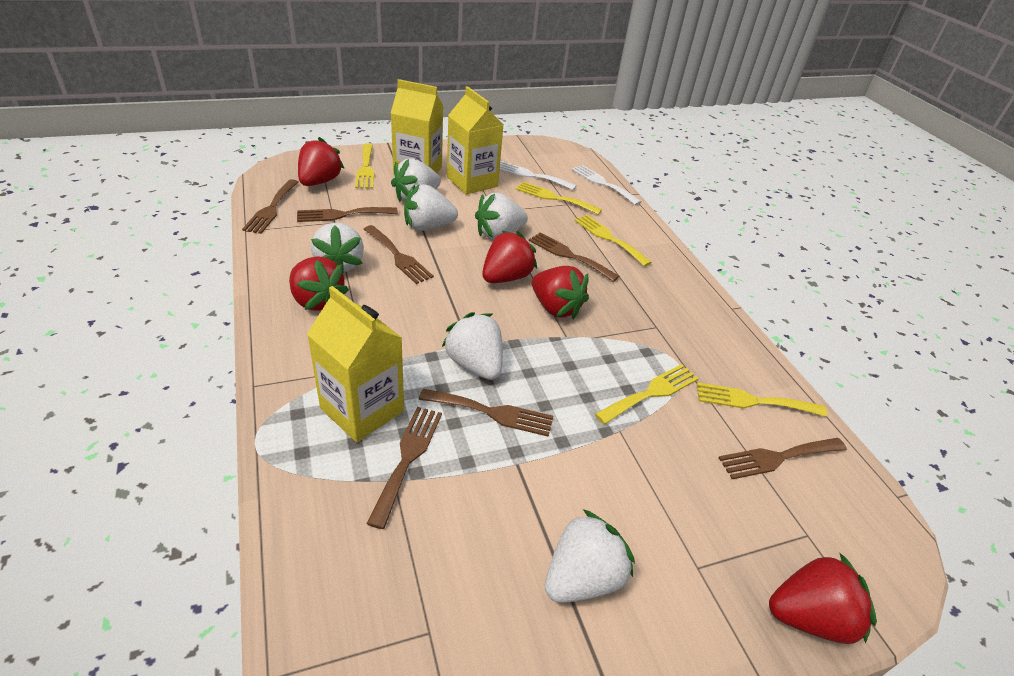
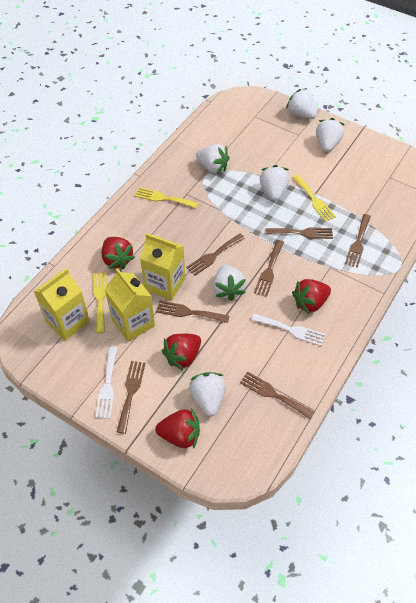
red strawberry: [289,256,349,311] [298,137,345,186] [482,231,537,283] [532,266,589,319] [769,552,877,644] = 5 -> [101,237,135,270] [155,408,200,449] [162,334,201,371] [292,279,331,314] = 4
yellow fork: [355,143,374,189] [516,181,602,215] [574,215,652,266] [595,364,699,424] [697,382,827,417] = 5 -> [93,272,107,333] [135,187,199,208] [292,175,336,222] = 3

